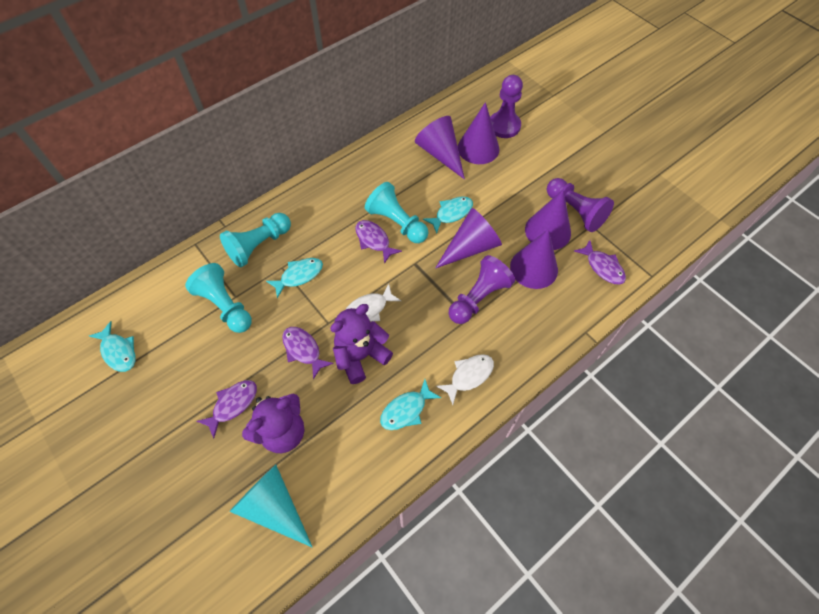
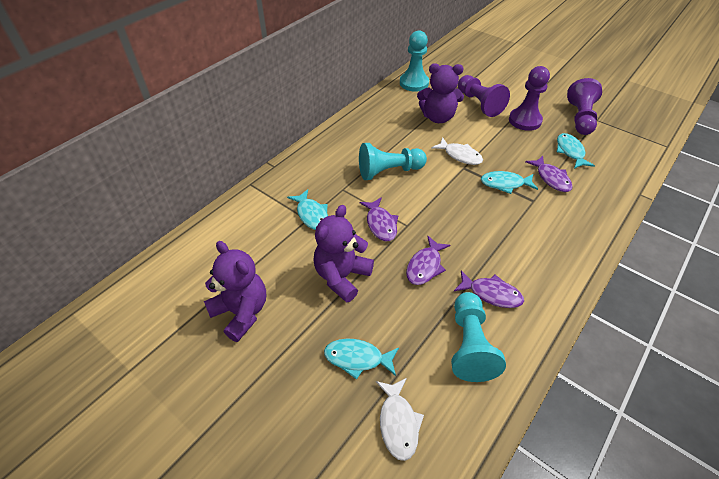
purple cone: [415,116,465,180] [435,208,502,269] [458,102,500,164] [510,229,558,289] [525,189,571,250] = 5 -> none = 0
purple teddy bear: [242,394,305,453] [330,304,393,384] = 2 -> [204,241,266,342] [313,205,374,303] [417,63,464,123] = 3
turquoise cone: [229,465,312,547] = 1 -> none = 0

